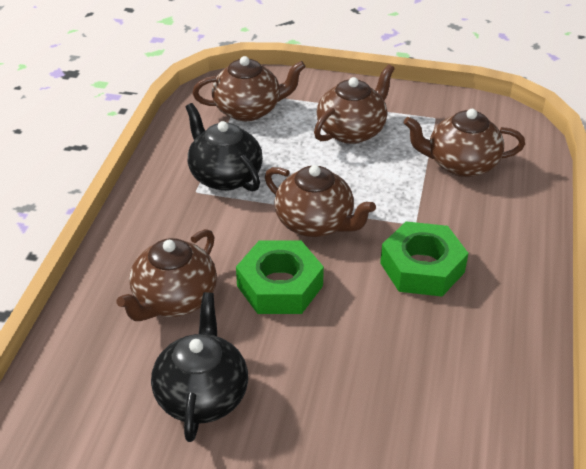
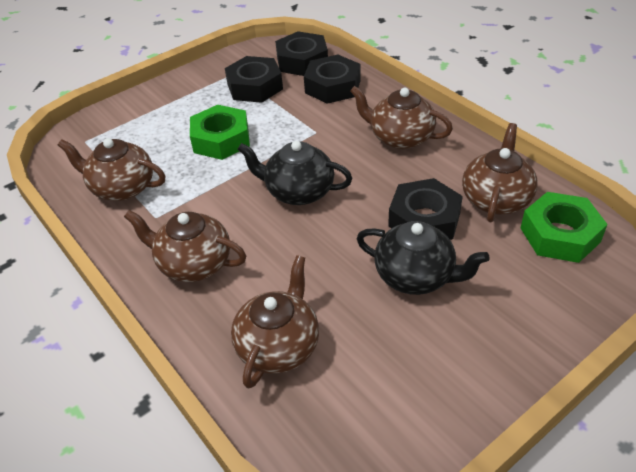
black nut: none = 0 -> [225,56,283,103] [275,31,328,76] [304,55,361,104] [388,178,463,240] = 4

